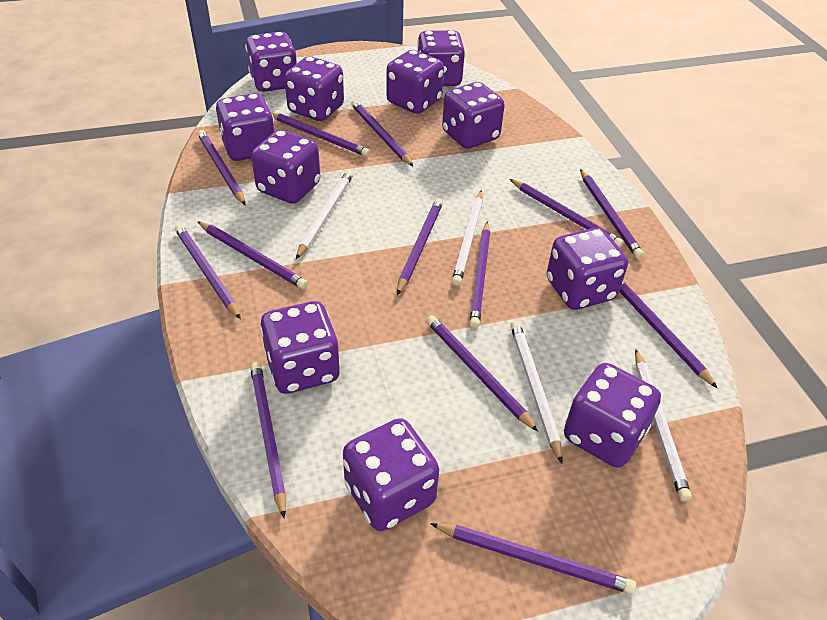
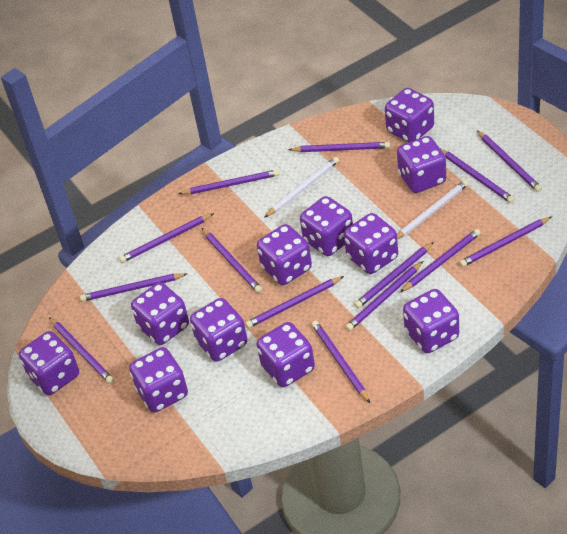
purple pencil: [175,224,241,319] [197,221,308,289] [198,130,245,205] [250,362,286,518] [271,112,370,157] [351,100,413,166] [397,198,443,295] [426,315,538,432] [430,523,636,594] [469,221,491,328] [510,179,623,247] [580,169,644,258] [619,281,717,388] = 13 -> [49,317,114,384] [80,273,187,302] [119,213,214,263] [178,170,279,194] [202,228,262,293] [245,276,344,328] [288,142,390,152] [312,321,370,403] [346,261,423,331] [354,242,434,308] [400,229,481,292] [441,149,515,203] [459,217,551,267] [477,130,542,192] = 14
white pencil: [296,170,353,259] [452,190,483,286] [510,321,563,463] [635,349,692,501] = 4 -> [264,157,339,218] [397,180,469,240] = 2

